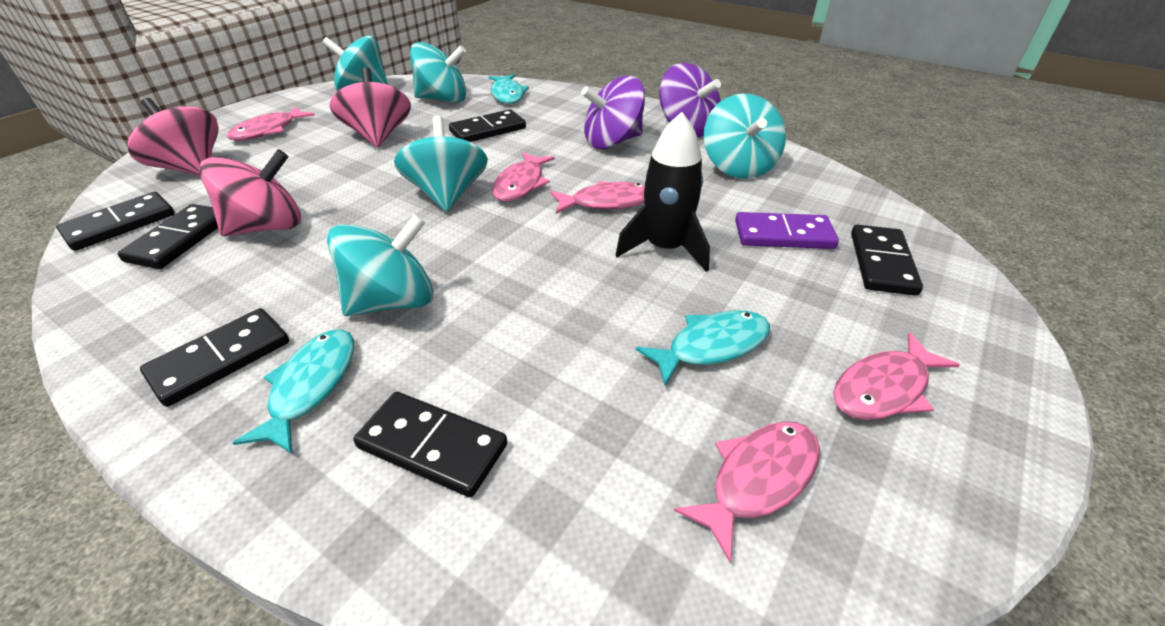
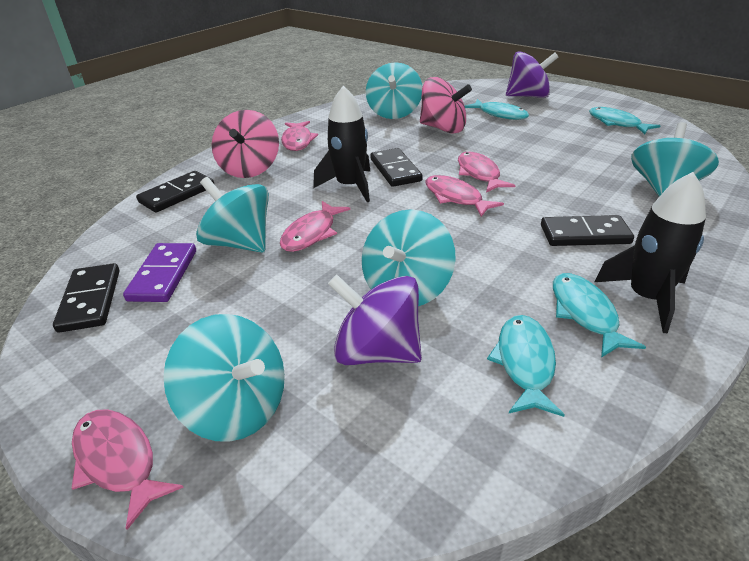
black domino: [56,192,175,251] [118,204,218,269] [140,308,289,407] [353,392,507,497] [449,109,526,142] [851,225,923,296] = 6 -> [53,263,120,333] [136,171,215,212] [370,148,422,187] [541,215,634,246] = 4
black rocket: [616,112,710,272] = 1 -> [313,85,370,202] [595,172,706,333] = 2
pink spinning top: [128,98,219,176] [199,149,301,236] [329,67,411,147] = 3 -> [212,110,279,178] [420,77,472,134] = 2
turquoise fish: [232,329,354,454] [489,74,529,104] [636,310,770,386] = 3 -> [465,99,529,120] [487,315,565,417] [553,273,646,358] [589,107,660,134] = 4

